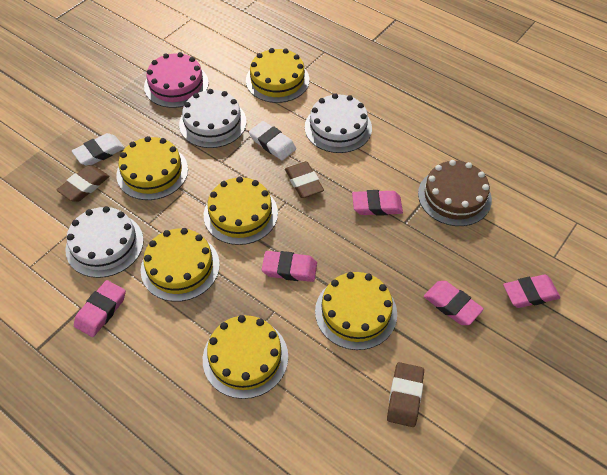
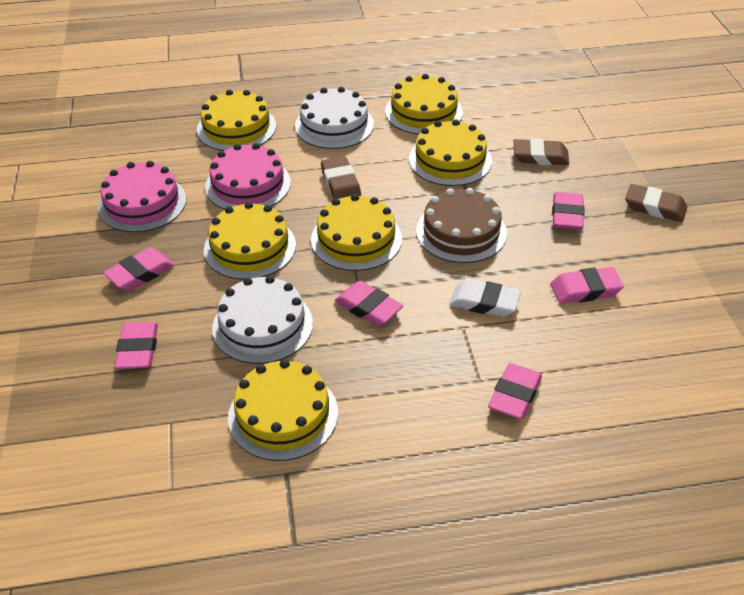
pink cake: [144,52,209,108] = 1 -> [98,161,186,232] [205,143,291,209] = 2
pink eraser: [74,280,126,337] [262,251,317,282] [352,190,403,216] [424,281,484,325] [503,274,560,308] = 5 -> [103,248,174,291] [115,322,158,369] [335,281,403,326] [488,363,542,419] [551,267,624,304] [552,192,585,230] = 6
white cake: [65,206,144,278] [179,89,247,148] [305,93,372,153] = 3 -> [212,276,313,364] [295,87,374,149] = 2
white eraser: [72,133,125,166] [249,121,296,160] = 2 -> [450,279,521,317] = 1

